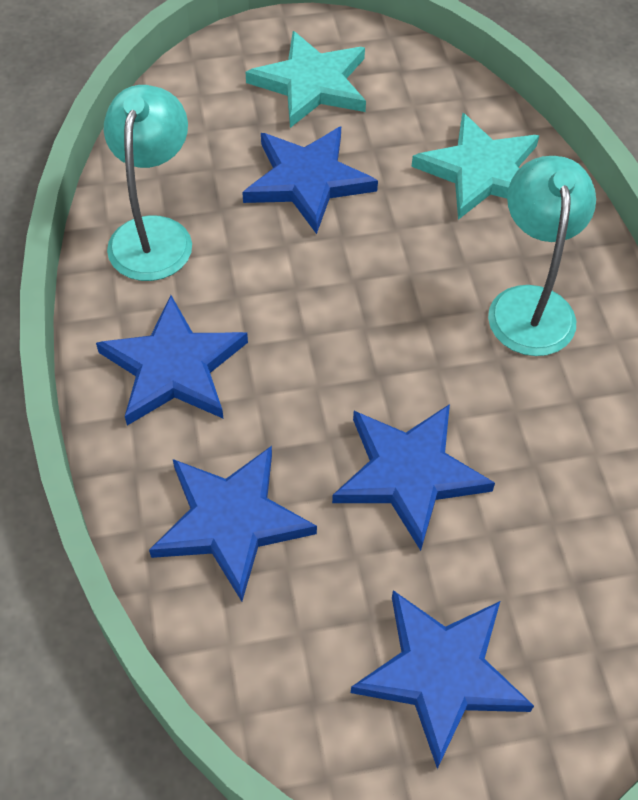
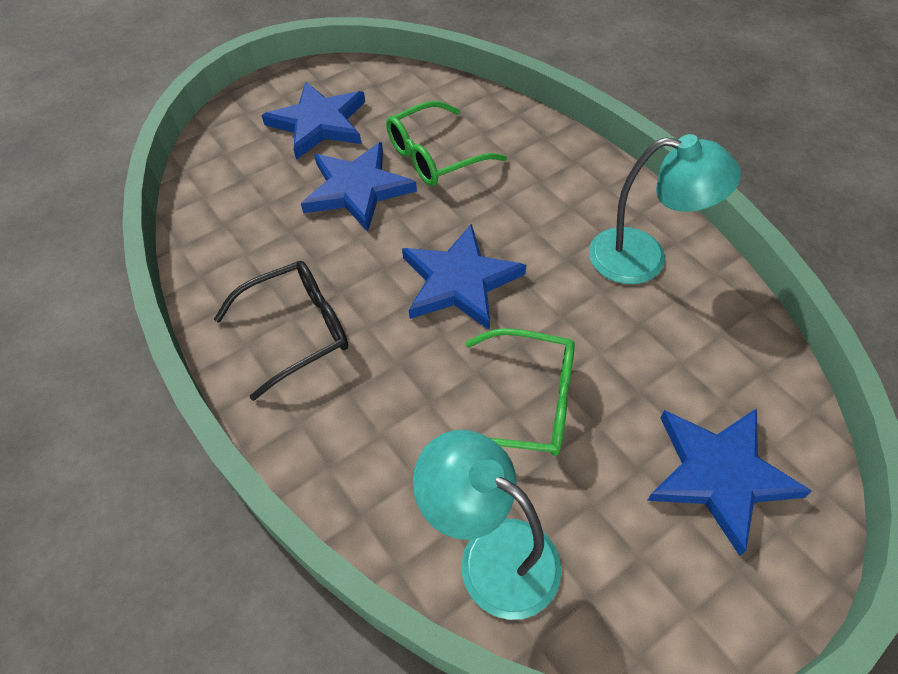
black glasses: none = 0 -> [214,261,348,401] = 1
blue star: [96,295,248,425] [149,446,317,601] [242,126,378,234] [332,404,495,551] [351,590,534,769] = 5 -> [262,82,365,160] [301,142,417,232] [402,224,526,330] [647,408,812,556] = 4
green glasses: none = 0 -> [386,101,507,186] [465,328,575,456] = 2
turquoise star: [246,31,366,128] [411,112,539,220] = 2 -> none = 0

